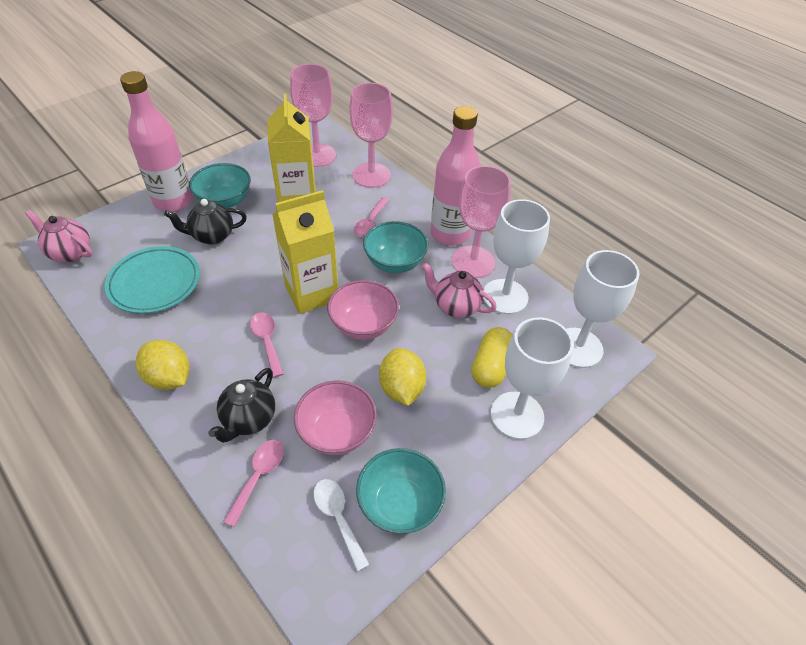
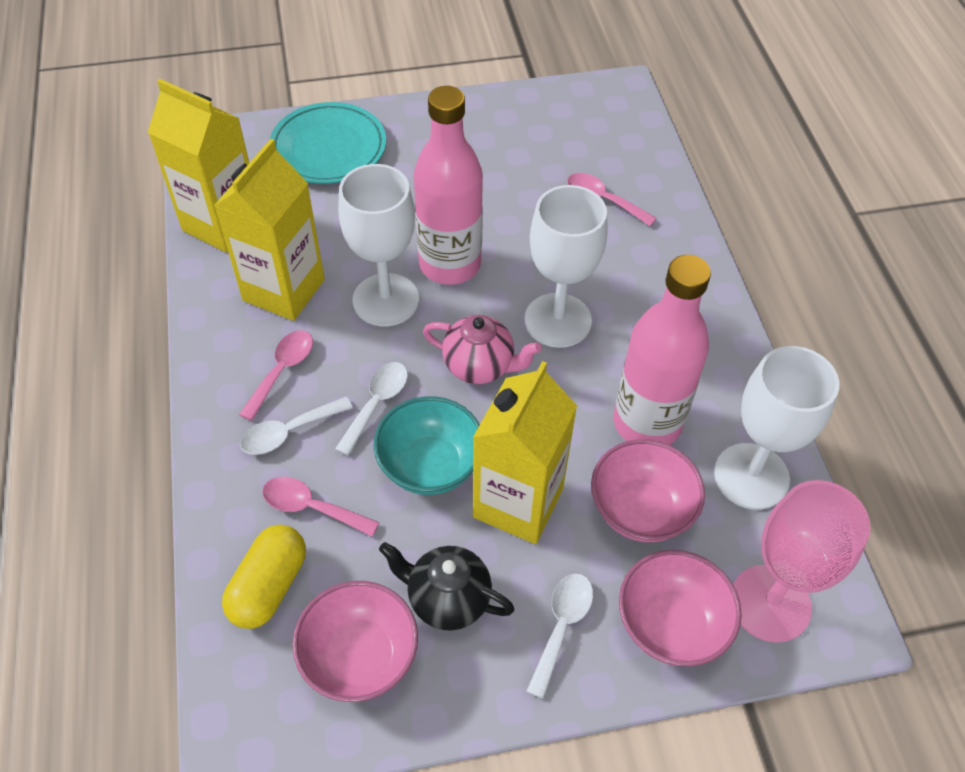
black teapot: [164,199,247,245] [208,368,275,443] = 2 -> [379,542,515,631] = 1
pink bowl: [294,380,377,455] [327,280,399,340] = 2 -> [292,581,418,702] [591,439,705,542] [619,550,742,666] = 3
pink goblet: [290,64,336,167] [349,83,393,188] [452,166,511,278] = 3 -> [733,480,871,643] = 1
pink teapot: [25,210,93,263] [422,263,497,318] = 2 -> [423,315,541,384] = 1
turquoise bowl: [189,163,251,208] [356,448,446,534] [363,221,428,273] = 3 -> [373,396,480,495] = 1
white spoon: [313,479,370,572] = 1 -> [240,397,353,455] [335,362,408,456] [526,573,593,699] = 3
yellow carton: [268,94,316,202] [272,190,338,314] = 2 -> [148,79,249,252] [214,139,325,321] [473,361,577,544] = 3
yellow lemon: [136,340,189,390] [379,348,426,406] = 2 -> none = 0

